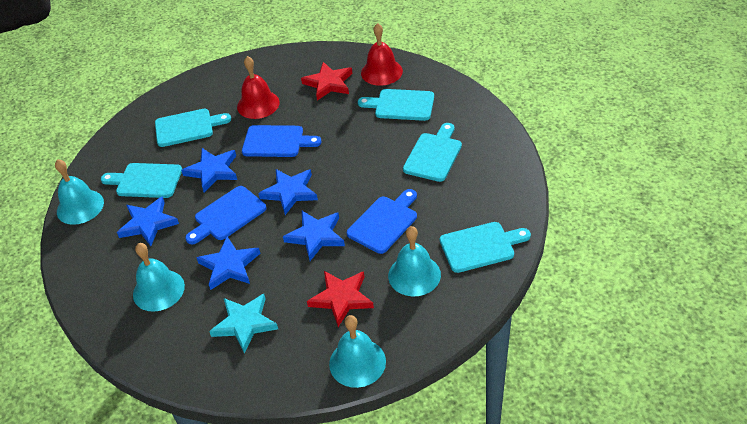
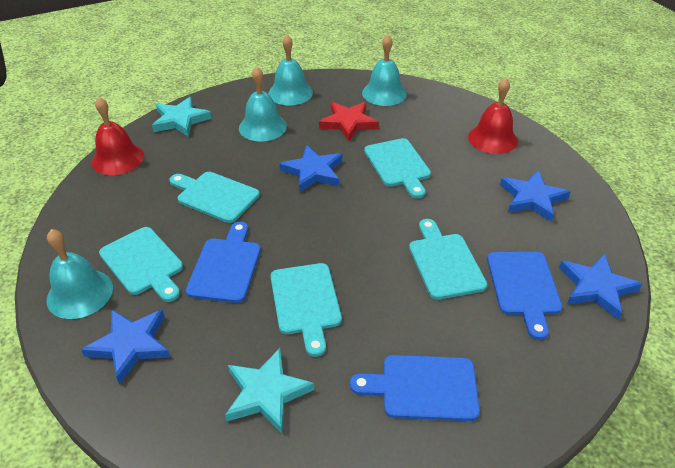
blue star: [117,196,179,246] [181,148,237,192] [196,236,260,290] [258,169,318,215] [283,211,345,261] = 5 -> [81,309,170,384] [279,145,342,192] [500,171,571,222] [559,253,642,320] = 4
red star: [301,62,353,101] [307,271,374,327] = 2 -> [319,102,379,141] = 1
turquoise star: [209,294,278,354] = 1 -> [152,97,212,137] [225,348,314,433] = 2

